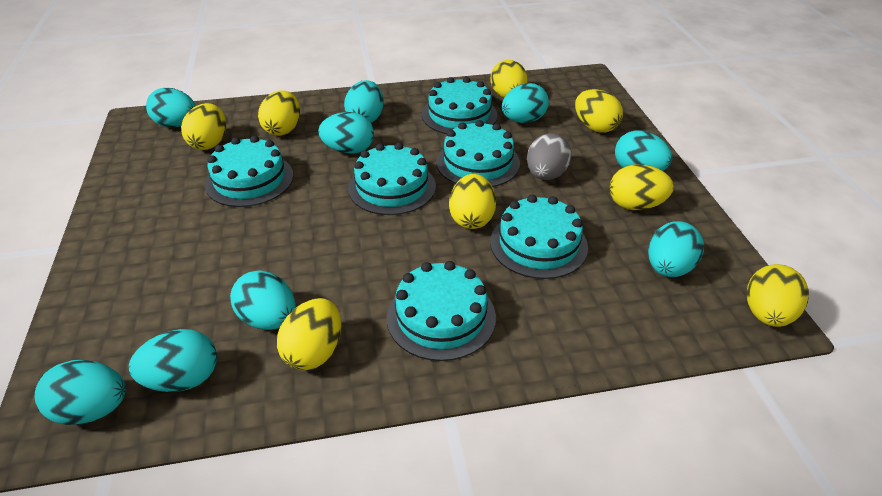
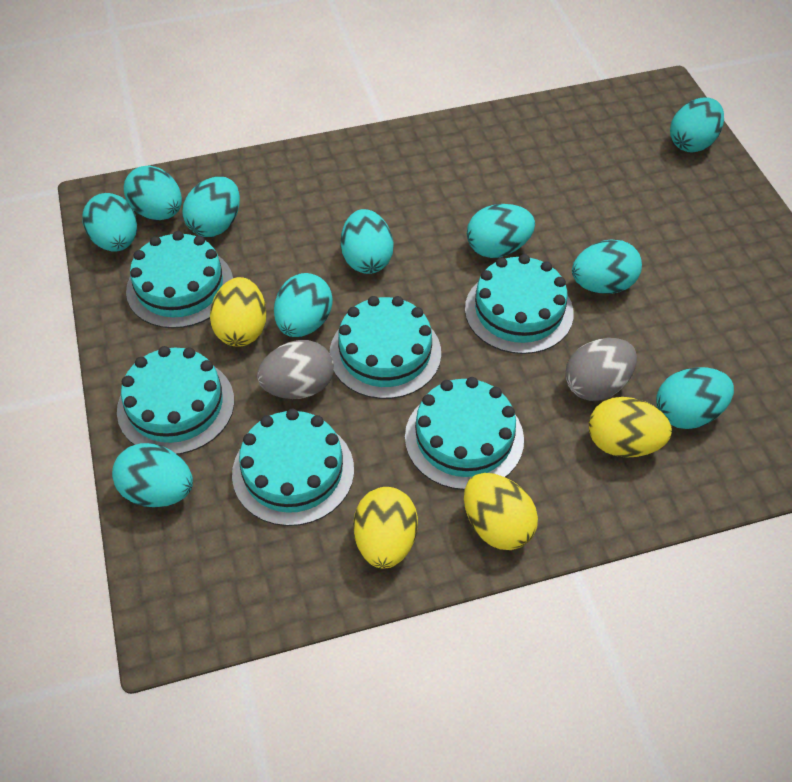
grey egg: [527,133,571,180] = 1 -> [257,340,334,399] [565,338,637,401] = 2
turquoise egg: [35,360,126,425] [129,329,217,392] [146,88,196,128] [230,270,296,330] [318,112,374,154] [344,80,384,123] [502,83,549,123] [615,130,672,171] [648,221,704,277] = 9 -> [83,193,137,252] [112,443,193,507] [124,165,182,220] [183,177,240,237] [274,273,332,337] [341,209,394,274] [467,204,535,258] [572,239,642,294] [656,367,734,429] [670,97,724,153] = 10
yellow egg: [181,103,226,150] [258,90,300,136] [277,298,341,370] [449,174,496,229] [490,60,528,98] [575,89,623,133] [610,164,674,210] [747,264,809,327] = 8 -> [210,277,267,347] [353,487,418,569] [464,473,538,550] [589,397,672,458] = 4

